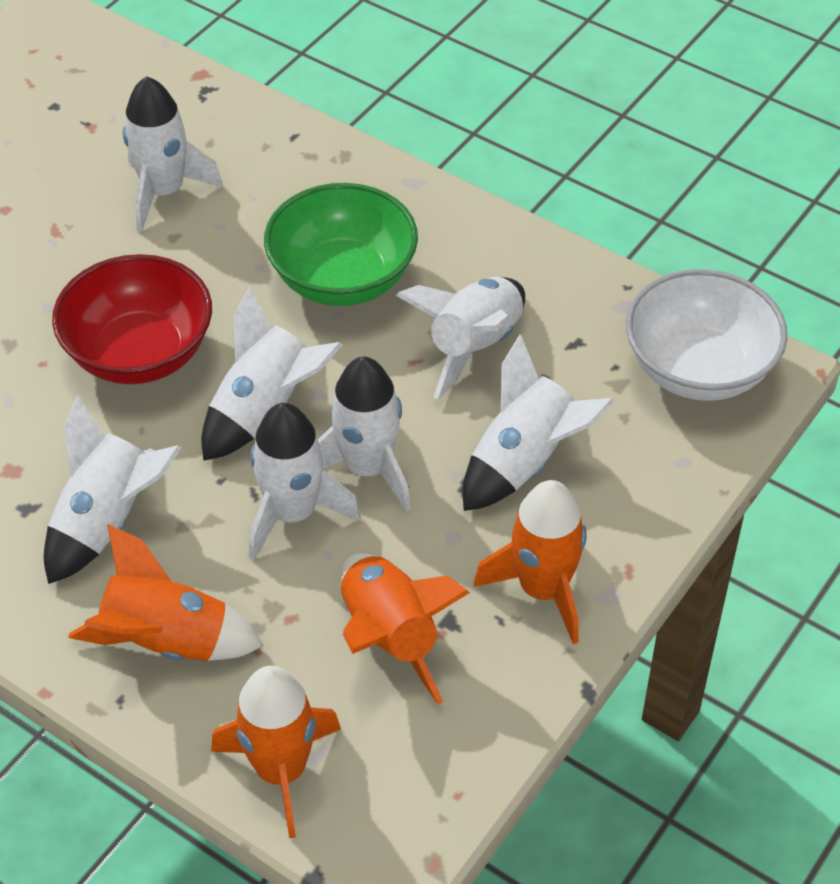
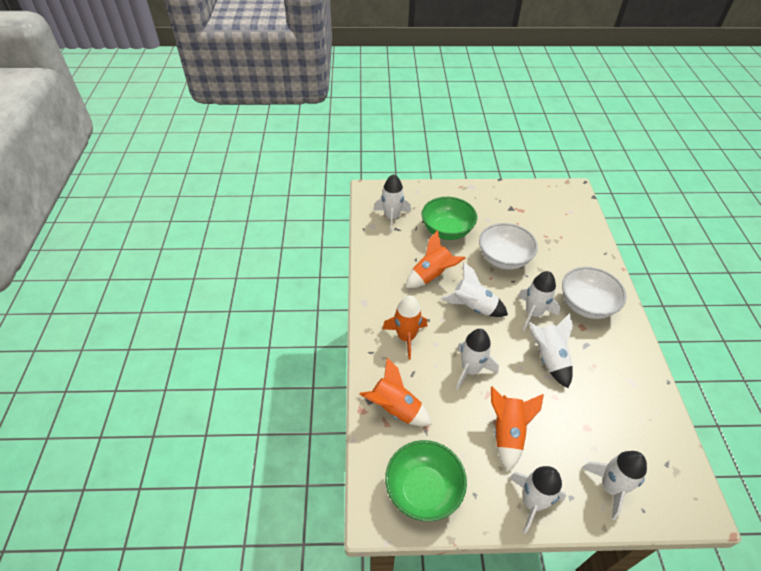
green bowl: [264,183,418,306] = 1 -> [385,440,467,521] [421,197,477,240] = 2
red bowl: [52,254,212,384] = 1 -> none = 0
white bowl: [626,269,787,401] = 1 -> [479,223,538,270] [562,267,627,319] = 2

